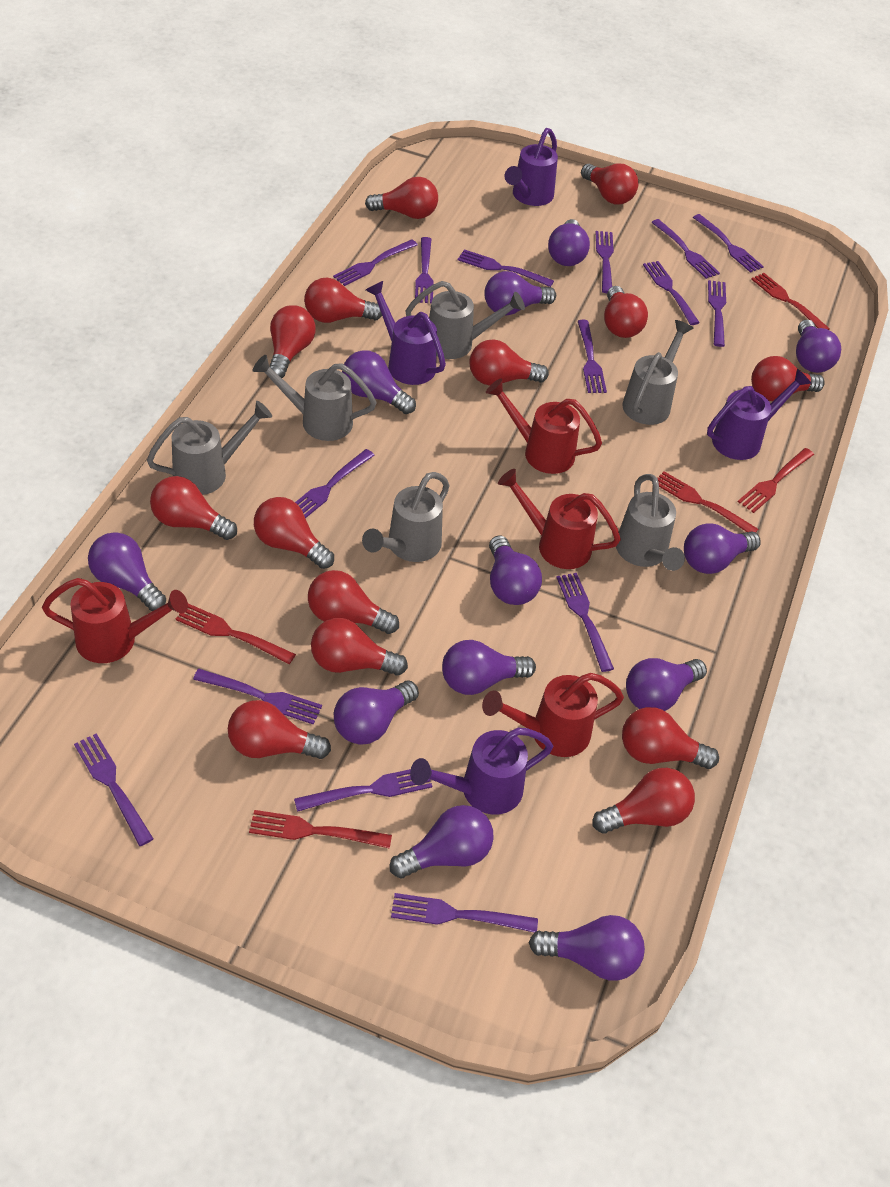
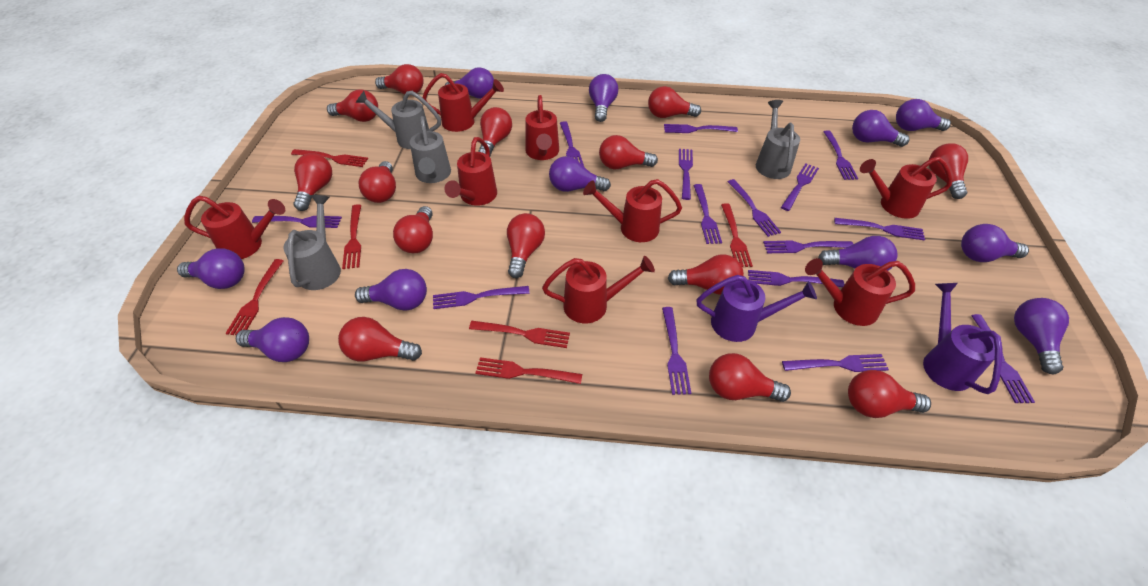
grey watering can: [147,401,272,495] [252,355,377,441] [362,472,450,562] [405,281,525,359] [616,474,685,571] [622,320,694,425] = 6 -> [284,195,341,290] [356,91,441,149] [410,116,451,183] [756,100,800,179] = 4
purple light bulb: [88,532,166,611] [334,681,419,744] [342,350,416,414] [390,805,494,879] [442,640,536,695] [484,271,556,315] [489,535,542,605] [529,915,645,981] [548,219,590,266] [626,658,707,711] [684,523,761,574] [796,319,841,373] = 12 -> [177,248,245,289] [236,317,309,362] [355,269,427,311] [445,67,494,99] [549,156,611,192] [589,74,618,122] [818,236,897,271] [852,110,909,147] [896,99,951,131] [961,224,1029,262] [1014,298,1069,375] = 11
purple watering can: [366,281,446,385] [410,728,553,815] [505,128,558,206] [707,369,812,460] = 4 -> [696,275,817,342] [923,283,1003,394] = 2
red fork: [176,604,296,664] [249,810,392,849] [658,471,758,532] [738,448,814,513] [751,273,830,330] = 5 -> [225,259,284,335] [291,149,368,167] [342,204,361,269] [469,321,570,348] [475,357,582,384] [721,203,753,267] = 6
red watering can: [42,578,188,663] [482,673,624,757] [486,378,602,474] [498,469,621,569] = 4 -> [184,196,285,259] [422,73,504,132] [444,137,497,206] [525,95,559,160] [542,256,655,323] [583,179,682,242] [805,258,915,326] [860,157,952,219] = 8

